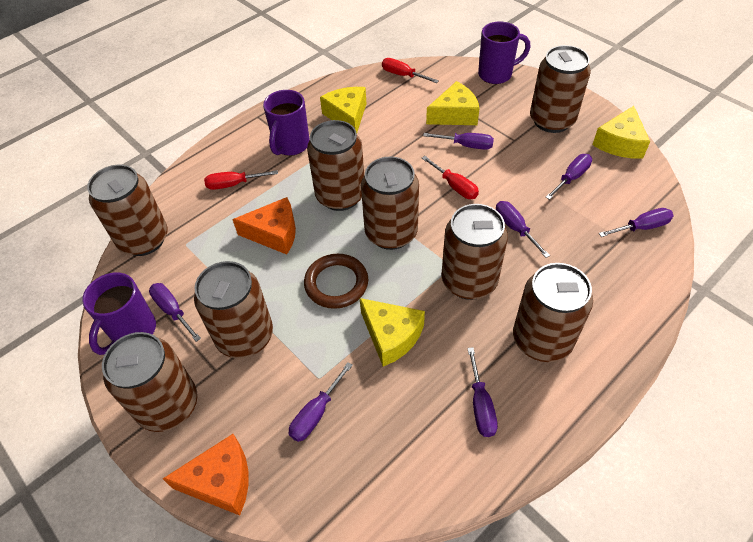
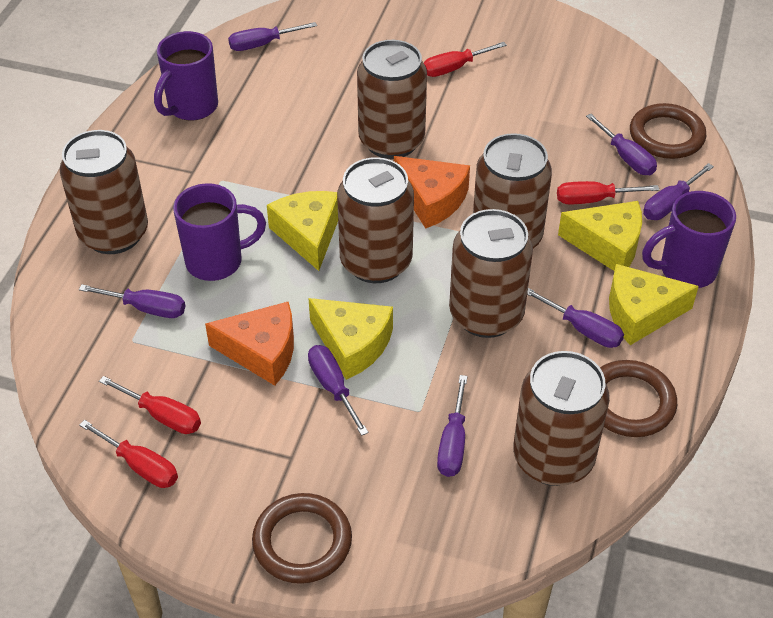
brown can: [87,165,168,256] [102,332,198,432] [194,261,273,358] [307,120,364,211] [361,156,419,250] [441,204,508,300] [513,263,593,362] [530,45,591,133] = 8 -> [59,130,148,254] [337,157,414,283] [357,40,427,159] [449,209,533,338] [473,133,552,249] [513,351,610,486] = 6
brown ring: [304,254,368,309] = 1 -> [252,493,352,584] [600,360,677,437] [630,103,706,159] = 3
red screwdriver: [204,170,278,190] [382,58,439,83] [422,156,479,199] = 3 -> [79,420,178,488] [99,376,201,434] [424,42,507,77] [557,181,659,204] = 4

